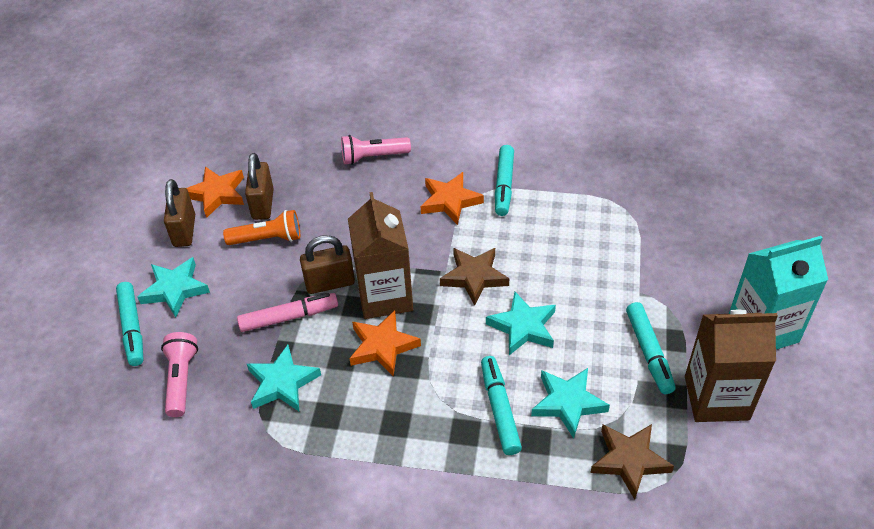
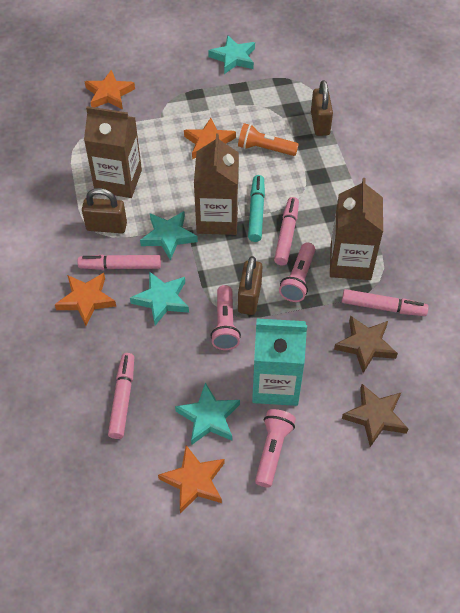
brown carton: [348,192,413,319] [685,310,778,422] = 2 -> [84,106,142,198] [194,134,239,235] [330,178,383,280] = 3
orange star: [186,167,244,218] [349,310,421,377] [420,172,484,225] = 3 -> [55,273,116,326] [85,70,135,109] [158,445,225,513] [184,118,236,159] = 4
pink flashlight: [161,332,198,417] [341,135,411,165] = 2 -> [210,285,241,350] [255,409,296,488] [279,242,315,302] = 3
pink marker: [237,293,338,332] = 1 -> [77,255,161,270] [108,353,134,439] [274,197,299,265] [342,289,429,316] = 4
turquoise marker: [116,282,143,366] [481,356,522,455] [495,145,514,216] [626,302,676,394] = 4 -> [248,175,265,242] = 1

